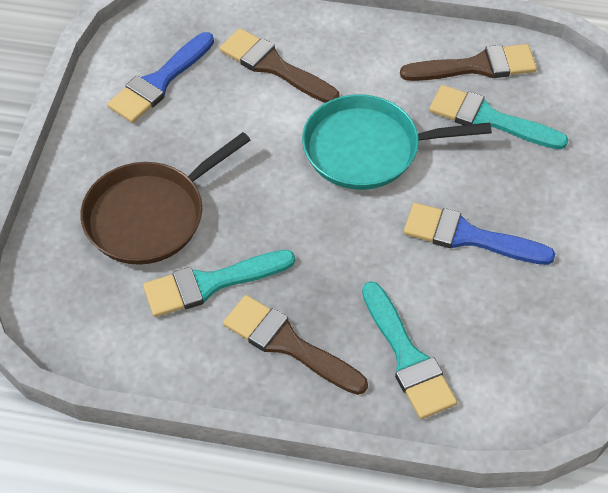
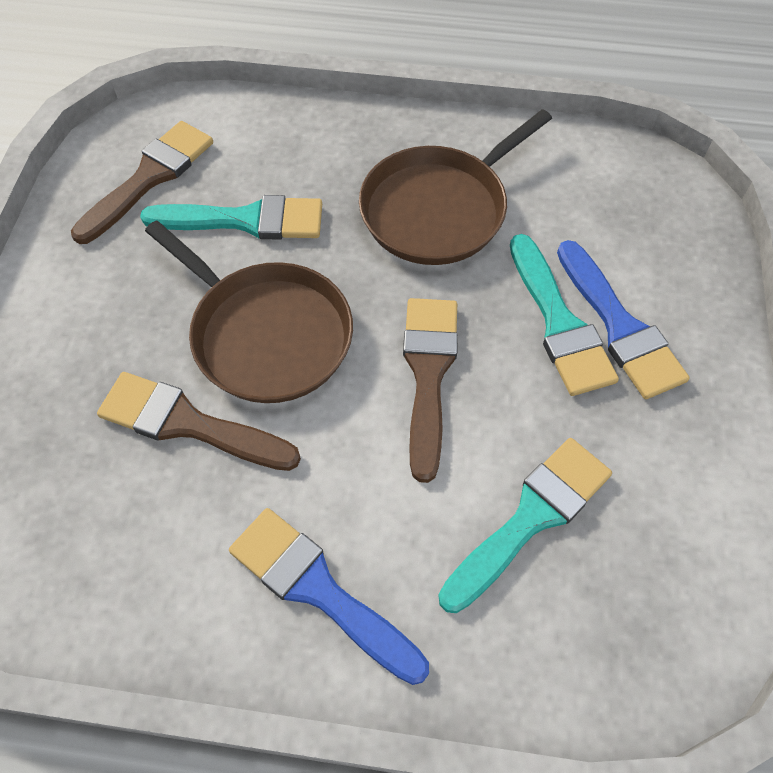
brown pan: [80,132,251,265] = 1 -> [145,220,353,403] [359,109,552,265] = 2
turquoise pan: [302,94,492,190] = 1 -> none = 0

